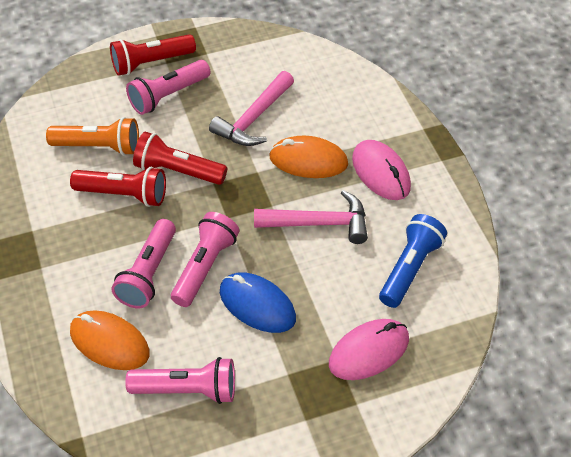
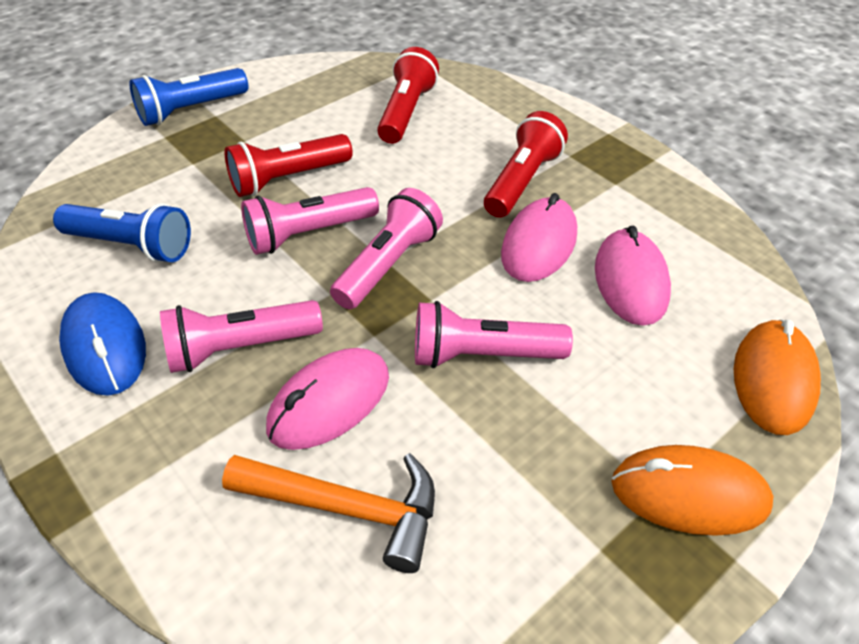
blue flashlight: [379,214,447,308] = 1 -> [53,203,191,263] [129,68,248,126] = 2
orange flashlight: [46,117,139,156] = 1 -> none = 0
orange hammer: none = 0 -> [222,453,435,573] = 1
pink hammer: [209,71,294,146] [254,190,368,244] = 2 -> none = 0
pink mouse: [329,319,409,380] [352,140,411,200] = 2 -> [266,348,389,450] [501,193,577,282] [595,226,671,326] = 3

